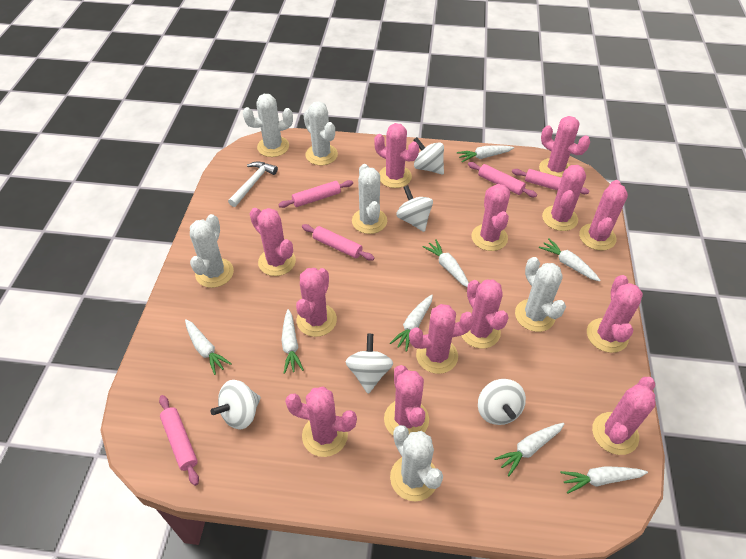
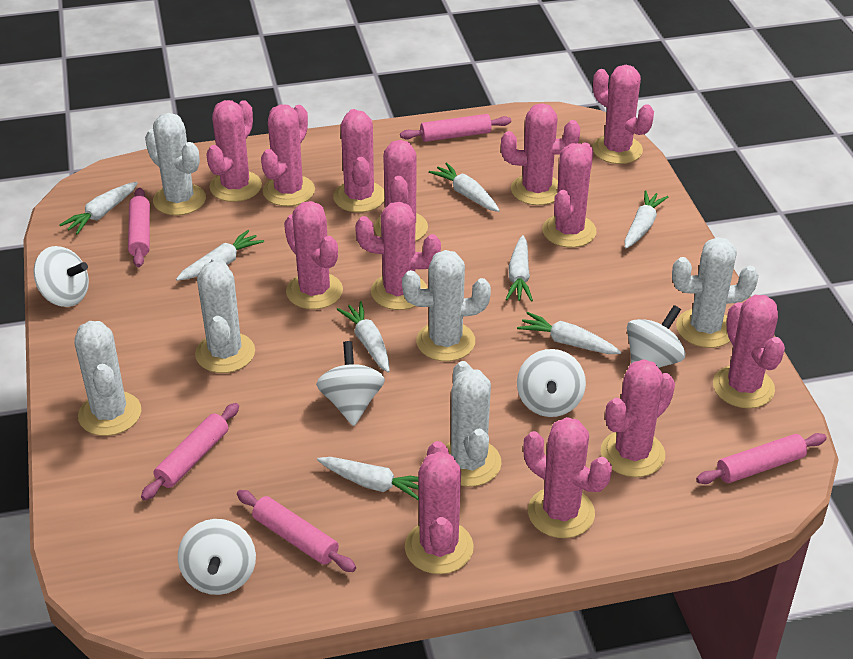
white hammer: [228,161,278,207] = 1 -> none = 0

